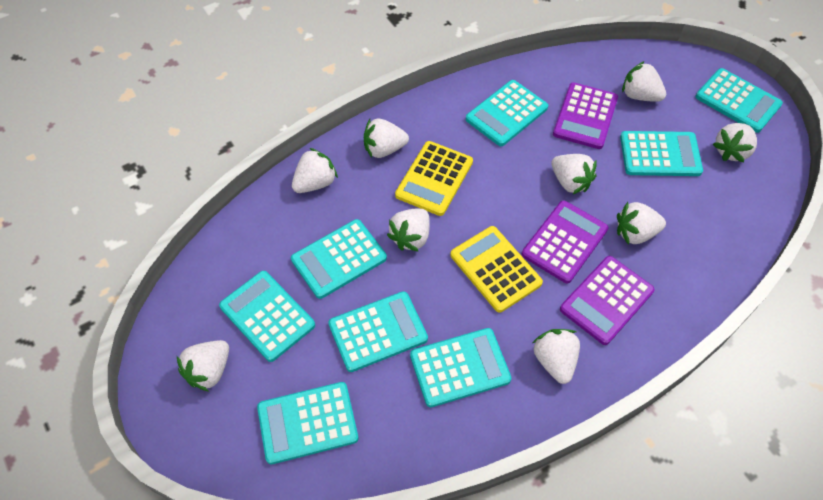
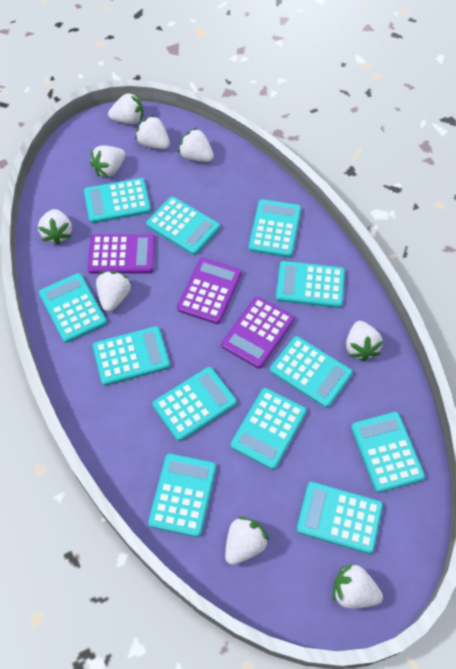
turquoise calculator: [219,271,315,362] [257,382,358,464] [291,219,387,299] [328,291,428,372] [410,328,511,407] [466,80,548,146] [620,131,703,176] [695,68,783,133] = 8 -> [39,273,107,343] [84,178,151,223] [92,326,170,386] [146,197,220,255] [148,454,216,537] [152,367,237,441] [231,388,307,470] [248,199,301,258] [270,336,353,408] [276,261,345,308] [296,482,383,554] [351,412,425,493] = 12
yellow calculator: [395,141,473,216] [450,226,543,313] = 2 -> none = 0

